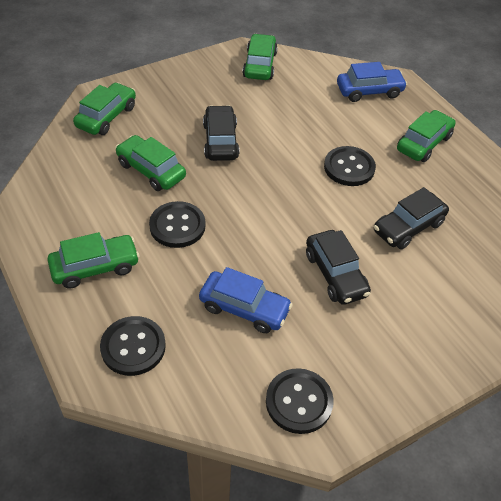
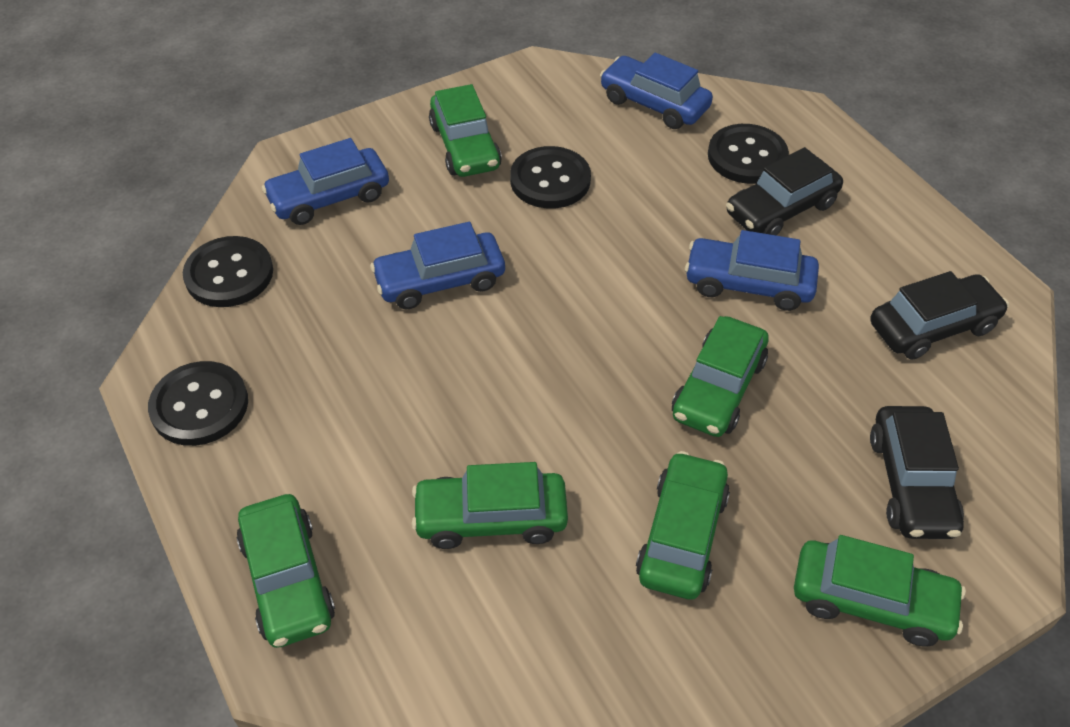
blue car: [199,267,293,333] [337,62,407,102] = 2 -> [262,138,389,225] [370,222,505,309] [600,53,713,129] [685,230,819,311] = 4
green car: [48,232,140,289] [73,82,136,135] [115,135,186,191] [242,34,278,80] [397,110,456,162] = 5 -> [237,494,335,648] [412,462,568,549] [429,84,502,177] [636,451,730,600] [672,316,769,437] [794,535,966,646] = 6

